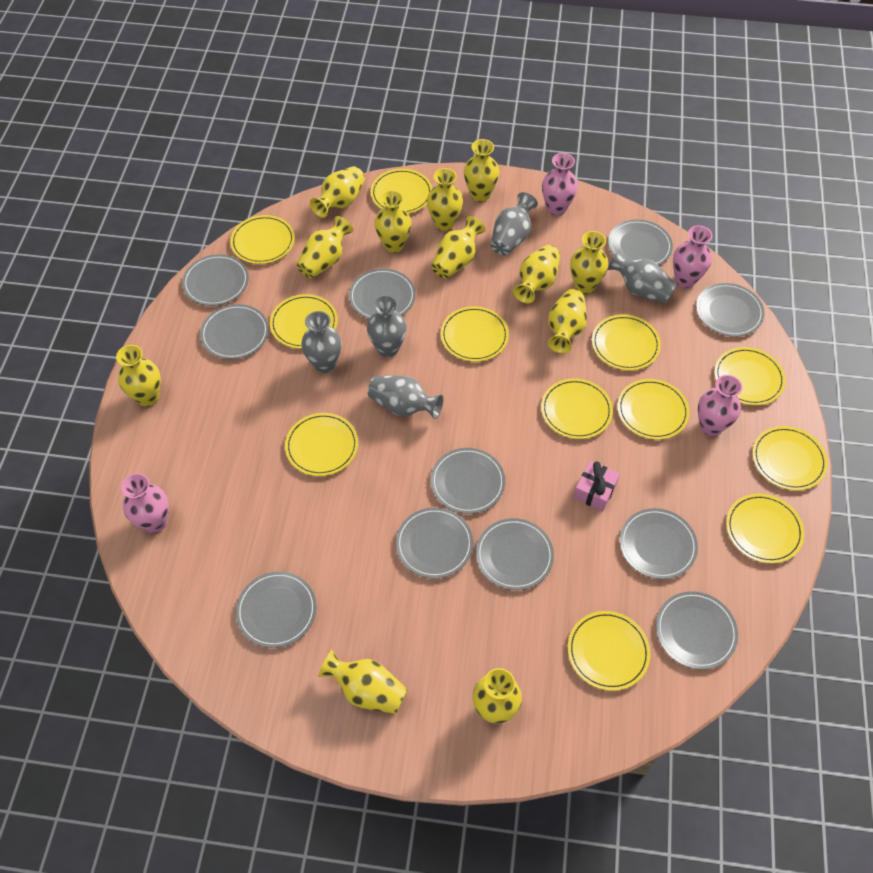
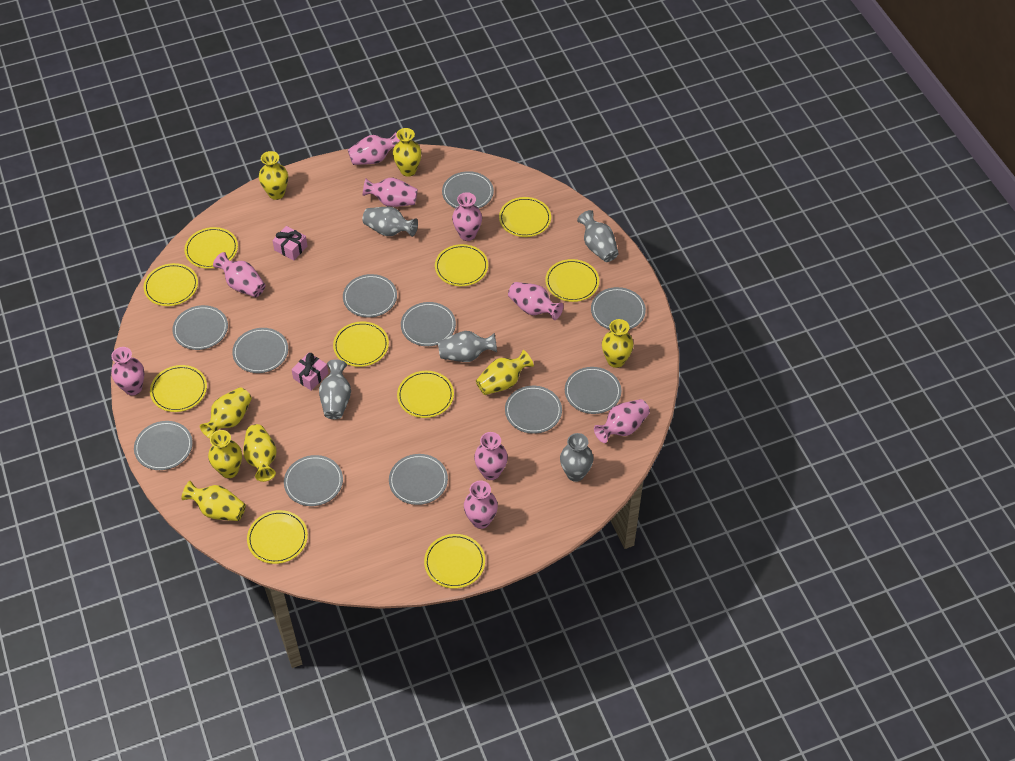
pink gift: [573,461,620,512] = 1 -> [272,226,308,261] [291,353,328,391] = 2
pink vase: [121,473,169,533] [542,153,578,216] [673,225,712,288] [698,375,743,436] = 4 -> [111,347,144,396] [213,252,265,297] [348,132,400,165] [363,178,418,207] [452,192,482,241] [464,481,498,529] [474,432,508,480] [508,282,563,320] [594,399,650,443] = 9
yellow plate: [230,215,295,264] [270,294,338,349] [285,413,358,476] [371,169,432,214] [441,306,509,362] [541,378,613,439] [568,611,650,691] [592,315,661,370] [617,379,690,440] [714,347,786,405] [726,494,804,563] [752,426,828,490] = 12 -> [144,263,198,306] [150,365,207,412] [184,227,238,269] [247,510,308,564] [333,322,389,367] [397,371,454,418] [424,534,485,589] [435,244,488,286] [499,197,551,237] [545,259,599,302] = 10
yellow vase: [116,345,161,407] [297,216,353,278] [310,166,365,218] [318,650,408,714] [374,190,412,253] [427,168,463,231] [431,216,485,279] [464,139,499,202] [473,668,522,724] [513,245,560,303] [548,289,587,353] [570,231,608,294] = 12 -> [181,481,246,521] [200,387,252,438] [208,430,242,478] [243,424,277,482] [259,151,288,200] [393,128,422,177] [476,350,534,395] [602,319,634,368] = 8

